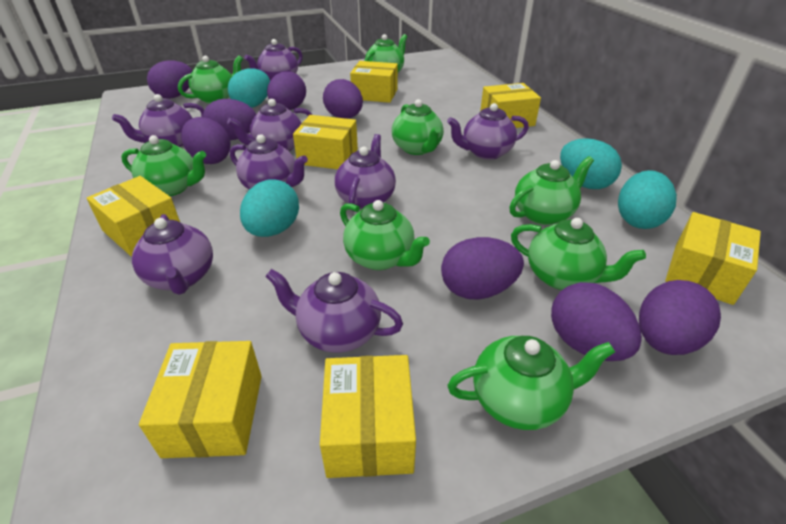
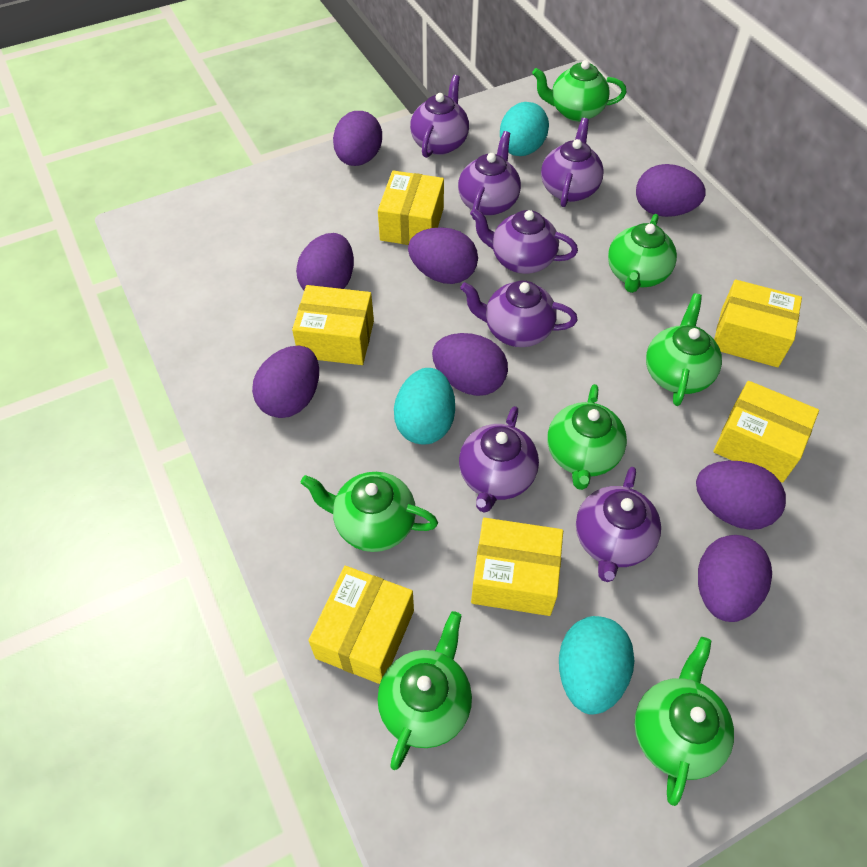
green teapot: [121,135,206,196] [178,55,243,104] [340,200,430,270] [364,34,407,72] [392,99,444,155] [447,336,615,430] [509,156,594,225] [511,218,646,290] = 8 -> [301,472,438,552] [377,611,472,770] [532,60,627,122] [547,384,627,490] [608,214,677,293] [634,637,734,806] [646,293,722,406] = 7
purple teapot: [112,94,204,147] [132,214,213,295] [227,99,312,151] [230,134,308,190] [244,39,302,80] [265,269,403,353] [335,134,396,212] [447,103,529,160] = 8 -> [410,75,469,158] [458,131,521,220] [459,406,539,513] [460,281,578,347] [470,208,578,274] [541,118,604,207] [576,467,661,582] = 7
turquoise egg: [228,68,270,108] [240,179,299,237] [560,138,622,189] [618,170,677,229] = 4 -> [394,368,455,444] [500,102,549,156] [559,616,634,715] = 3
yellow box: [87,176,180,256] [139,341,262,458] [293,115,358,169] [320,355,416,478] [350,61,398,103] [480,83,541,128] [665,212,761,305] = 7 -> [292,285,374,365] [308,566,414,684] [378,171,444,245] [471,518,563,616] [713,381,819,483] [714,280,802,367] = 6

